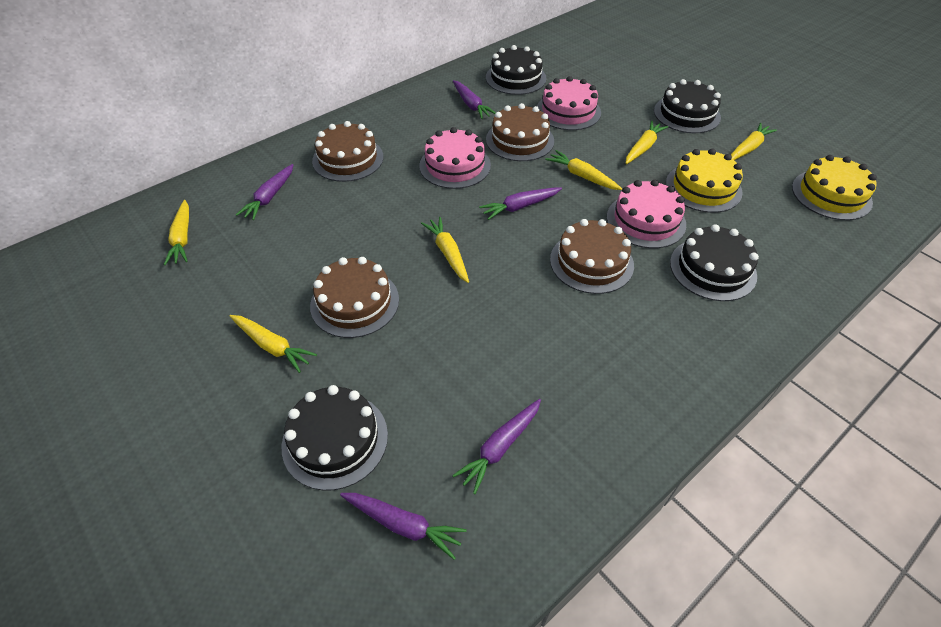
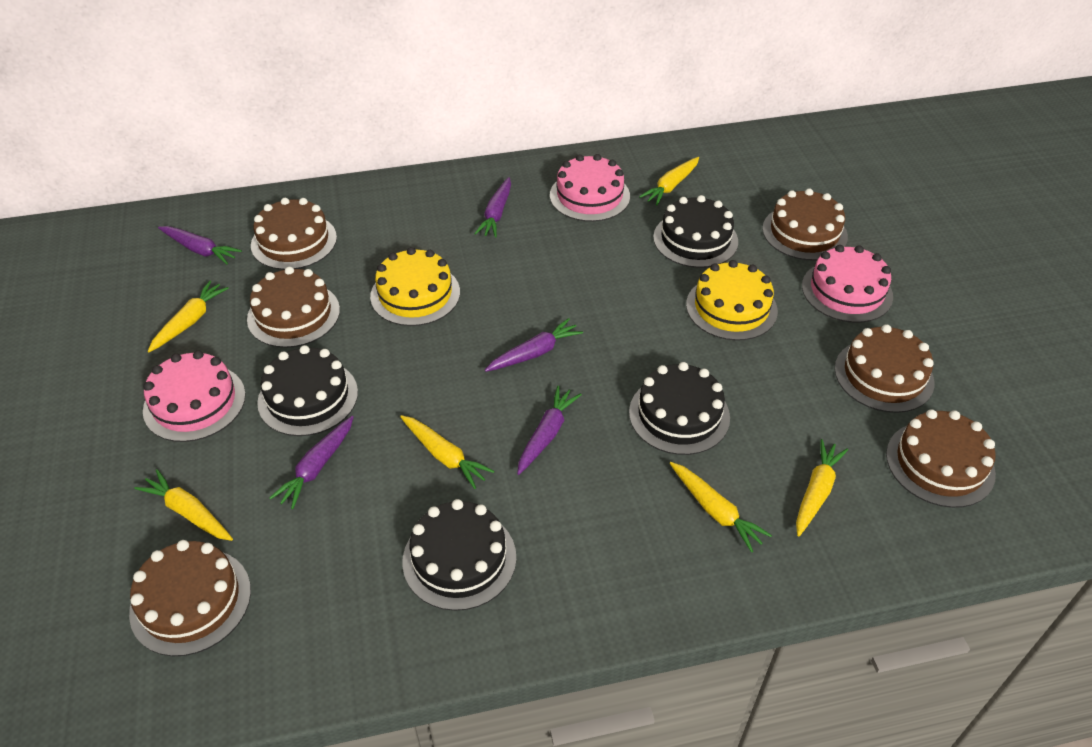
brown cake: [310,257,399,338] [312,121,384,182] [486,103,554,161] [550,219,634,294] = 4 -> [129,540,251,656] [247,267,340,348] [251,198,337,270] [762,188,848,260] [835,324,934,413] [886,409,996,508] = 6

